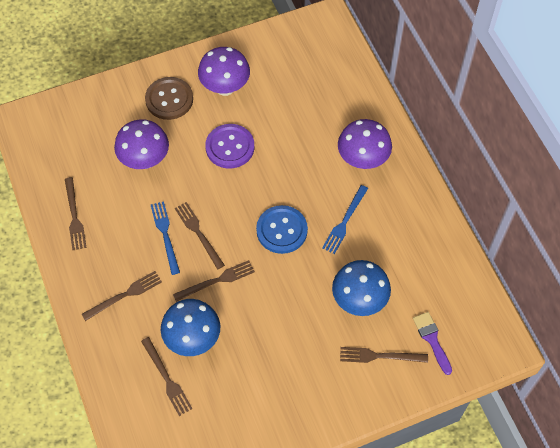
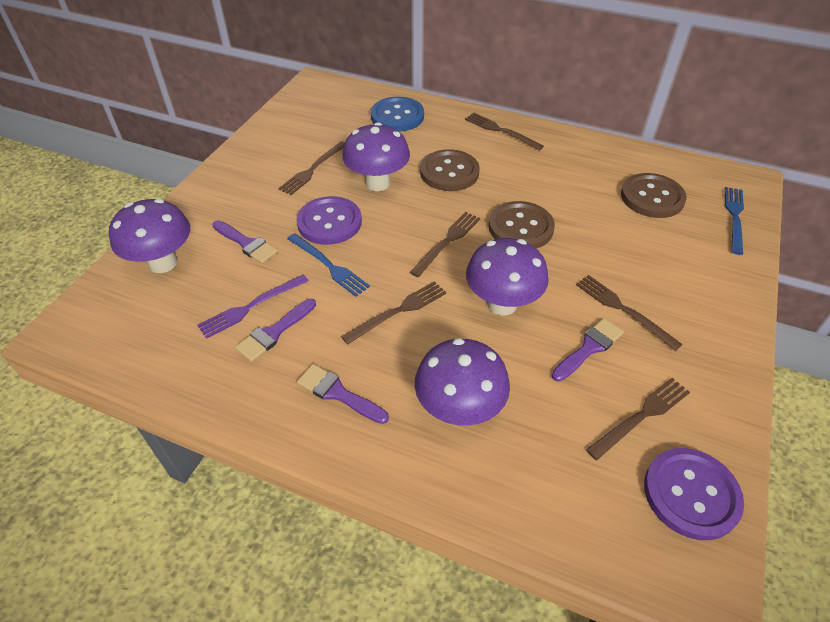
blue mushroom: [161,299,220,356] [332,260,391,316] = 2 -> none = 0
brown button: [145,77,193,120] = 1 -> [420,149,480,191] [489,201,555,249] [621,173,687,218] = 3
purple brush: [413,312,452,375] = 1 -> [212,220,278,264] [235,299,316,362] [297,364,389,424] [552,318,624,382] = 4
purple button: [205,124,254,169] = 1 -> [296,196,362,245] [644,448,744,540] = 2
purple fork: none = 0 -> [197,274,309,339] = 1
purple mushroom: [114,119,169,169] [198,47,250,96] [338,119,392,169] = 3 -> [109,199,190,273] [342,122,410,191] [415,338,510,426] [466,238,549,315] = 4

